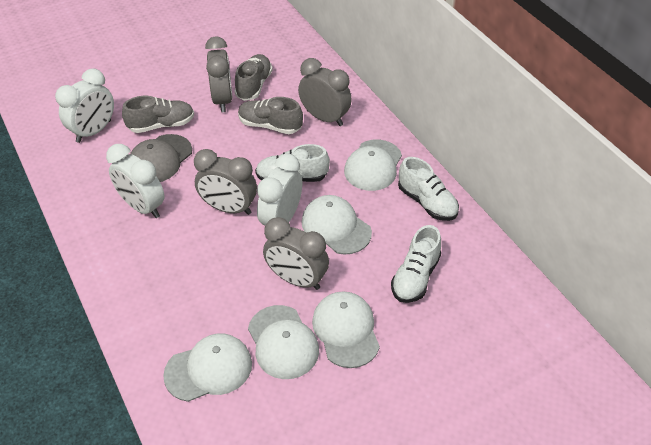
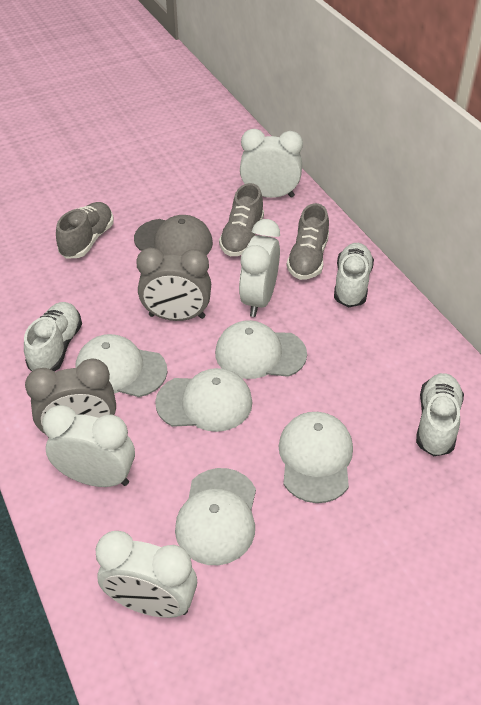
grey clock: [194,149,257,215] [205,36,232,112] [263,217,329,290] [298,58,352,126] = 4 -> [25,358,116,438] [136,248,211,321] = 2
white clock: [55,68,114,143] [106,144,165,218] [257,153,302,225] = 3 -> [42,405,135,487] [95,531,197,618] [239,219,280,317] [240,129,303,198] = 4

